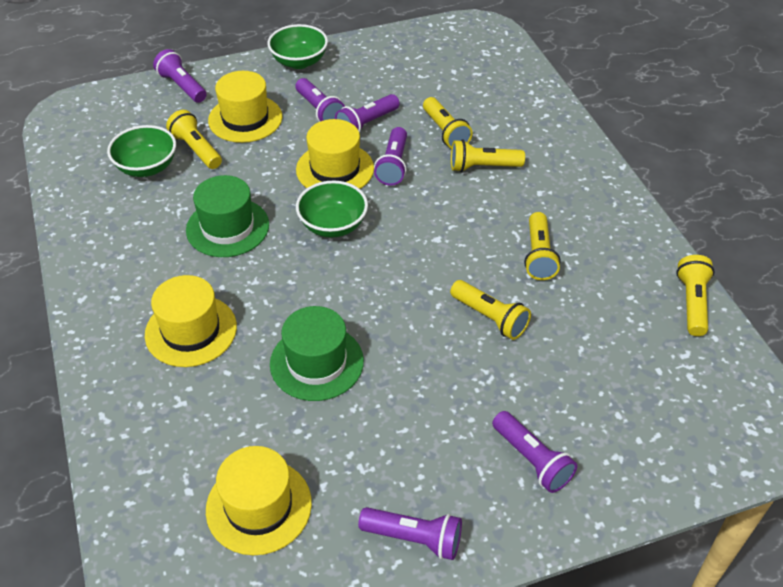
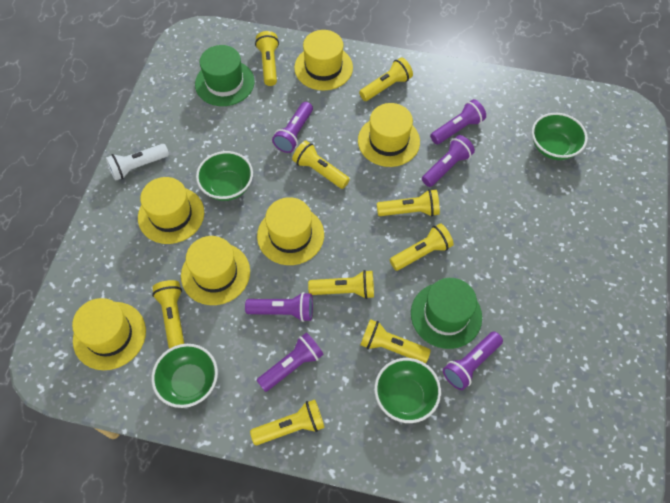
green bowl: [107,125,176,177] [267,24,328,69] [296,180,368,238] = 3 -> [151,344,218,408] [196,151,253,201] [374,358,441,423] [532,113,587,160] = 4
white flashlight: none = 0 -> [106,144,169,181] = 1
yellow flashlight: [166,110,222,169] [423,97,473,148] [450,280,531,340] [451,140,525,172] [524,212,561,280] [676,255,714,336] = 6 -> [152,280,184,348] [250,400,325,445] [255,31,279,86] [292,141,350,189] [308,270,374,299] [359,57,413,101] [360,319,431,363] [377,189,440,217] [390,223,454,271] = 9
yellow hat: [145,275,237,367] [206,446,312,555] [208,71,282,143] [296,119,374,189] = 4 -> [72,298,146,370] [138,177,204,244] [181,236,250,305] [257,197,324,265] [294,30,353,91] [358,103,420,167] = 6

